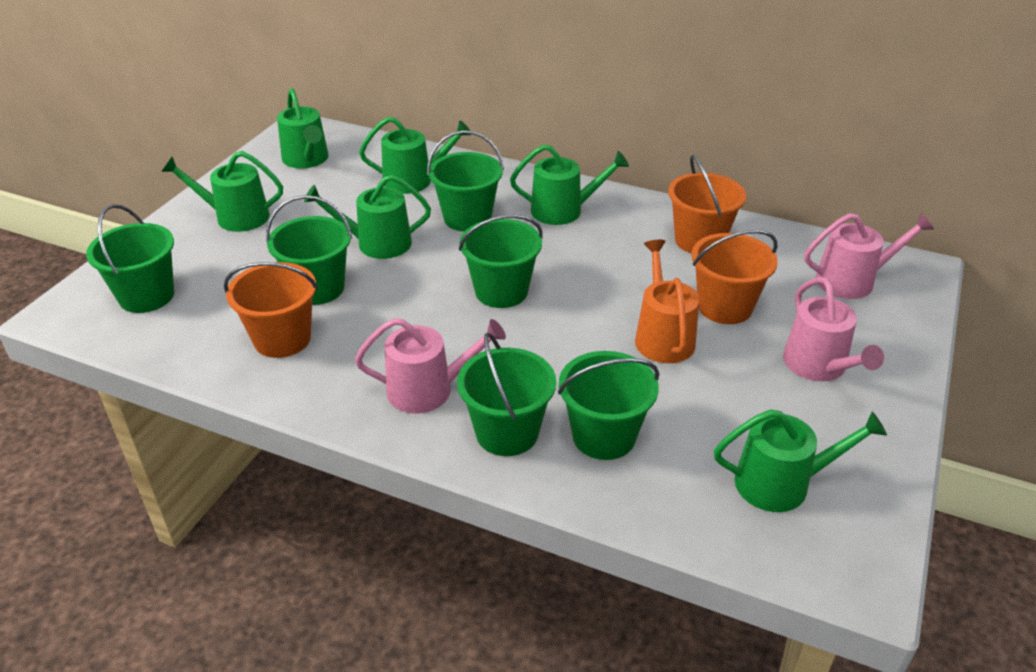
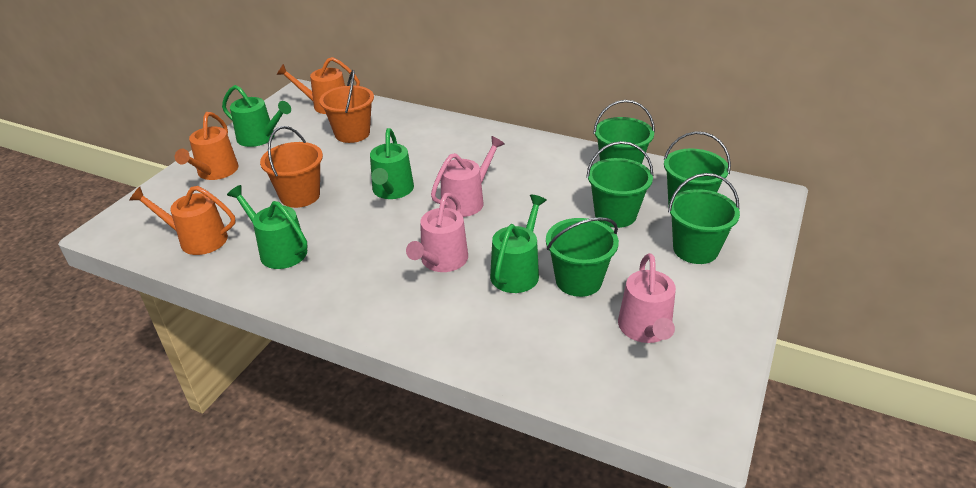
green bucket: [86,204,174,313] [266,195,352,305] [427,130,504,232] [457,332,556,456] [459,215,543,308] [558,351,659,460] = 6 -> [546,217,619,297] [586,141,653,228] [593,100,655,164] [664,131,731,205] [668,173,740,264] = 5
green watering can: [161,151,283,232] [277,88,329,169] [304,175,431,259] [359,117,471,194] [510,145,629,225] [714,409,887,512] = 6 -> [222,85,291,147] [227,185,308,269] [370,128,414,199] [490,195,547,293] = 4
orange bucket: [224,262,318,358] [668,155,746,254] [691,230,778,324] = 3 -> [260,126,323,208] [319,70,374,143] = 2
orange watering can: [635,240,699,363] = 1 -> [130,186,236,255] [175,112,239,180] [276,57,360,114] = 3

